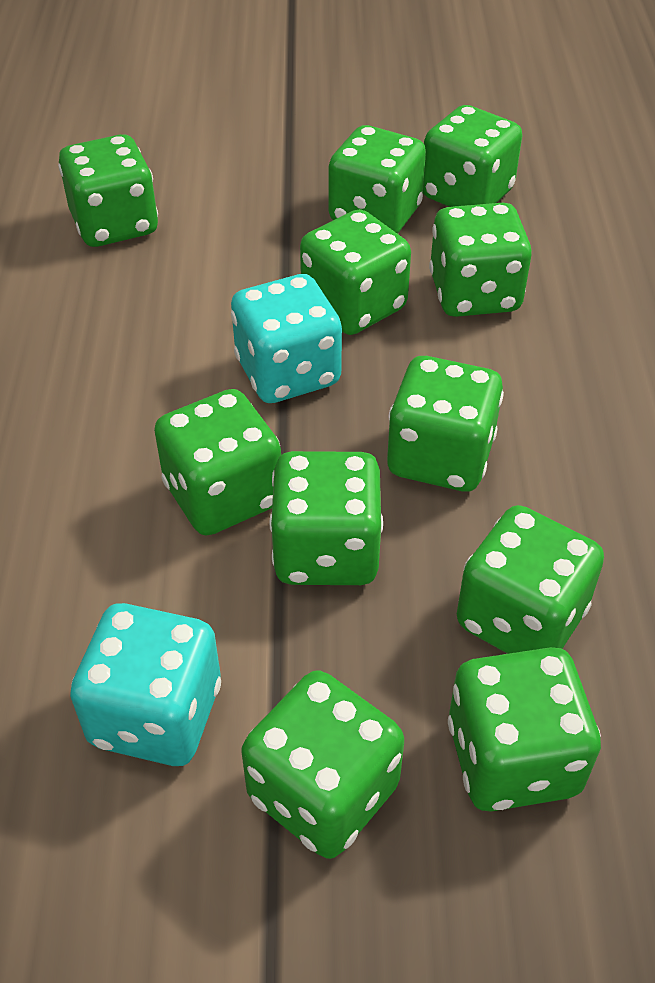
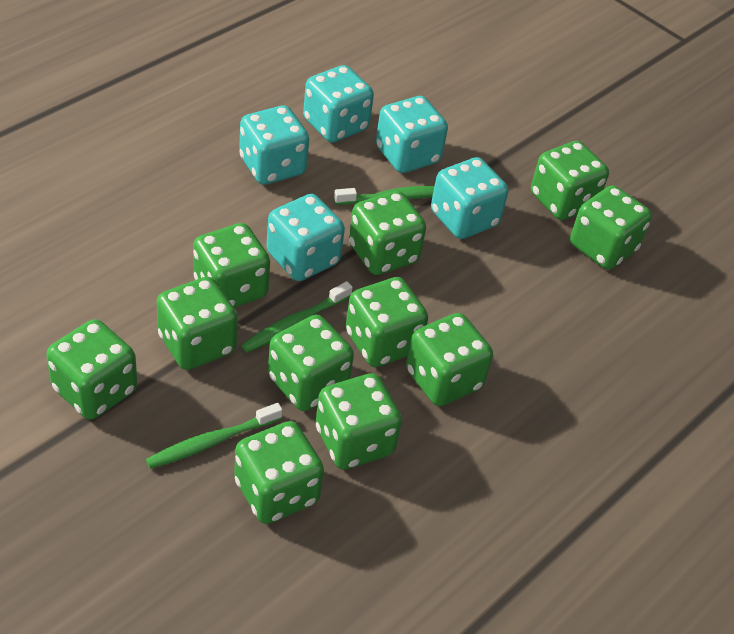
green toothbrush: none = 0 -> [146,403,283,469] [242,281,353,353] [334,186,434,205] = 3
turquoise dice: [70,603,221,766] [231,274,342,403] = 2 -> [239,106,309,185] [267,194,345,281] [303,65,374,143] [376,96,448,173] [431,157,508,239] = 5

